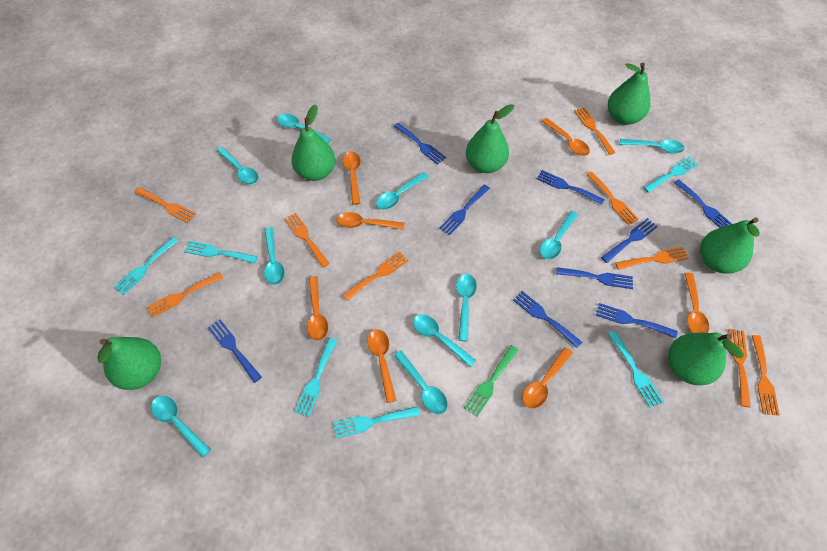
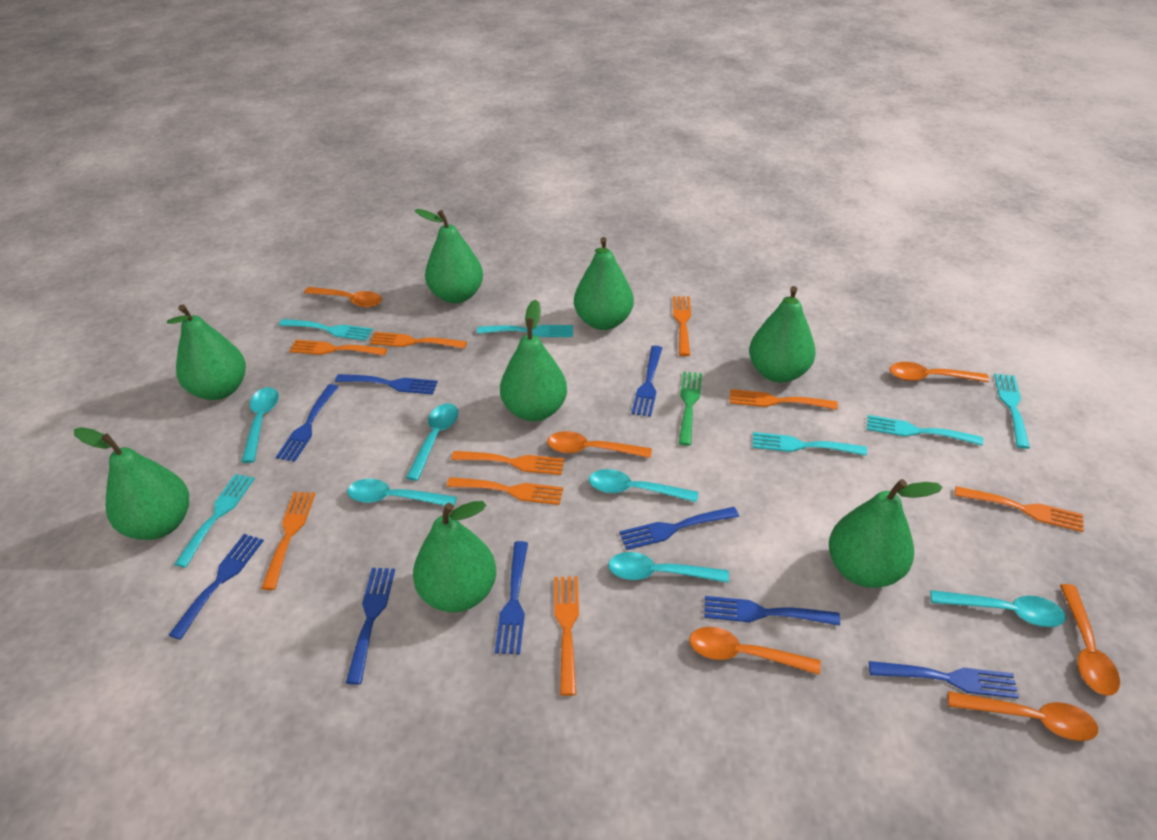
green pear: [97,337,161,390] [291,105,335,181] [466,104,514,173] [608,63,650,125] [668,333,744,385] [700,218,760,273] = 6 -> [74,427,189,540] [167,304,246,400] [413,501,496,612] [415,209,483,303] [500,299,567,421] [574,237,634,330] [749,286,816,382] [829,479,943,588] = 8
orange spoon: [307,276,328,341] [337,212,404,230] [343,152,360,205] [367,329,396,403] [522,347,573,409] [542,118,590,156] [684,273,709,333] = 7 -> [304,287,382,308] [547,431,652,458] [689,627,821,675] [890,362,989,382] [948,691,1098,741] [1060,584,1120,696] = 6
turquoise spoon: [151,396,211,457] [217,147,258,185] [264,227,285,285] [277,114,331,144] [376,172,429,210] [394,350,448,414] [413,314,476,367] [456,274,477,341] [540,211,578,259] [620,139,685,154] = 10 -> [241,387,279,463] [347,479,457,506] [406,403,458,481] [589,469,698,502] [608,552,729,583] [930,590,1066,627] = 6

